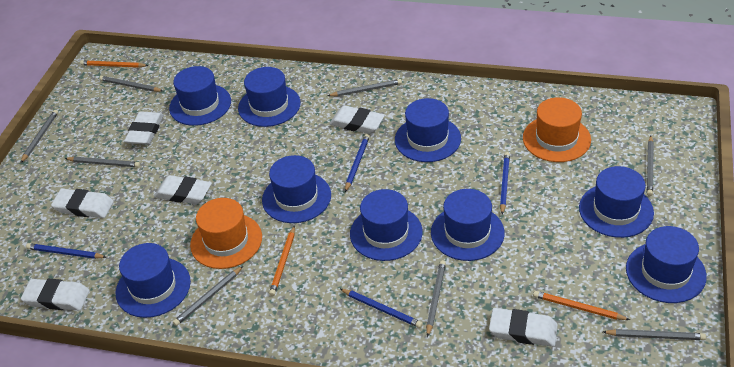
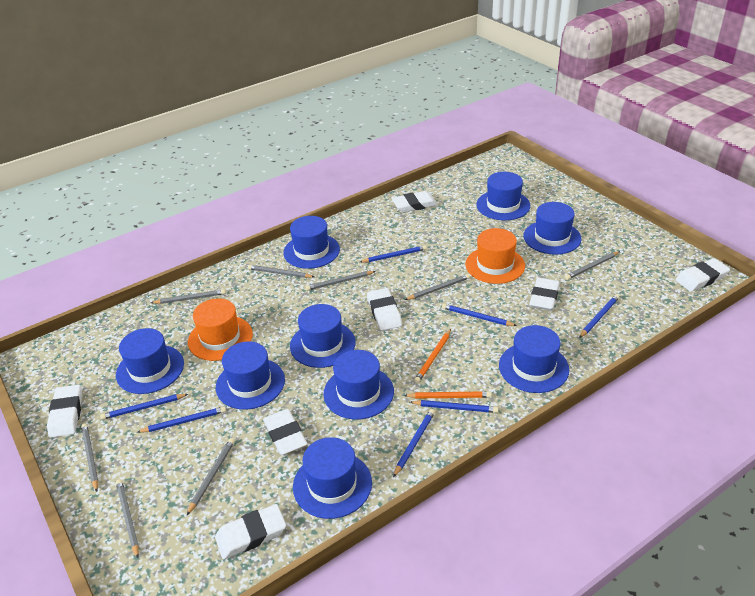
blue pencil: [26,243,106,259] [340,289,423,328] [345,134,370,192] [500,152,510,214] = 4 -> [100,394,188,420] [138,407,226,433] [360,245,427,262] [393,409,435,477] [410,400,498,413] [442,304,517,326] [579,294,619,338] = 7
orange pencil: [80,60,148,68] [269,225,295,296] [533,291,630,320] = 3 -> [404,391,492,399] [414,329,451,383] = 2
white eraser: [21,279,90,310] [51,189,114,218] [124,111,164,145] [154,175,212,204] [330,106,385,134] [489,308,558,347] = 6 -> [47,384,83,438] [215,504,286,559] [263,409,307,455] [367,288,402,331] [392,191,438,212] [529,278,560,311] [675,258,730,292] = 7

